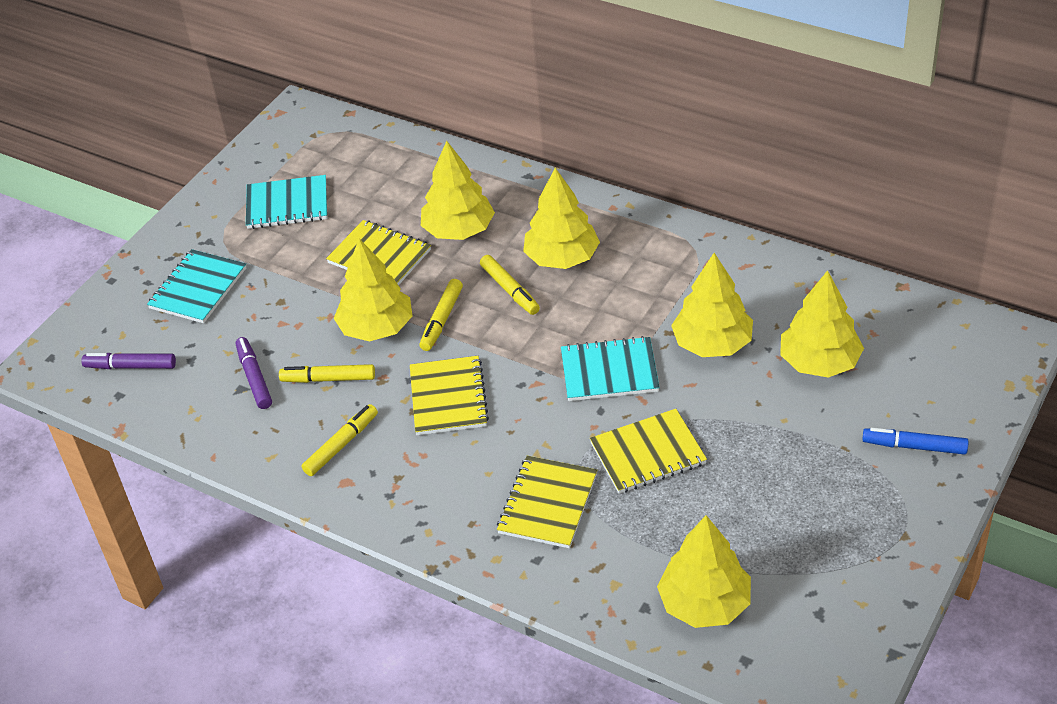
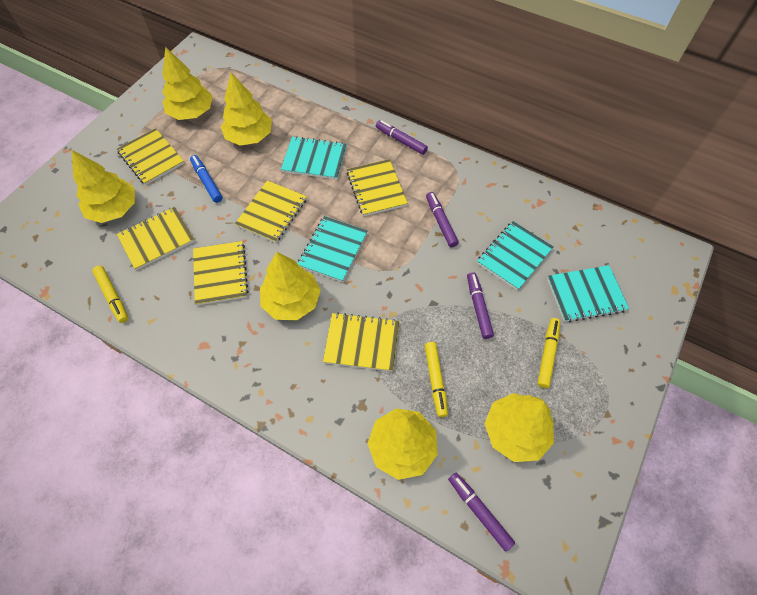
purple marker: [81,353,176,369] [236,337,272,409] = 2 -> [376,120,428,155] [426,192,459,247] [448,473,515,552] [467,272,494,339] = 4
turquoise notebook: [147,249,246,323] [246,175,327,229] [561,336,660,401] = 3 -> [281,136,347,180] [298,216,368,282] [477,221,554,291] [547,265,629,322] = 4
yellow marker: [279,364,375,383] [301,404,378,476] [419,279,463,351] [480,255,540,315] = 4 -> [92,266,128,323] [425,342,448,417] [537,318,560,388] = 3
yellow notebook: [326,220,431,285] [410,356,489,435] [497,456,597,548] [590,409,707,494] = 4 -> [117,128,185,185] [117,207,195,270] [193,241,249,306] [235,180,307,243] [323,313,399,372] [347,159,408,216] = 6

